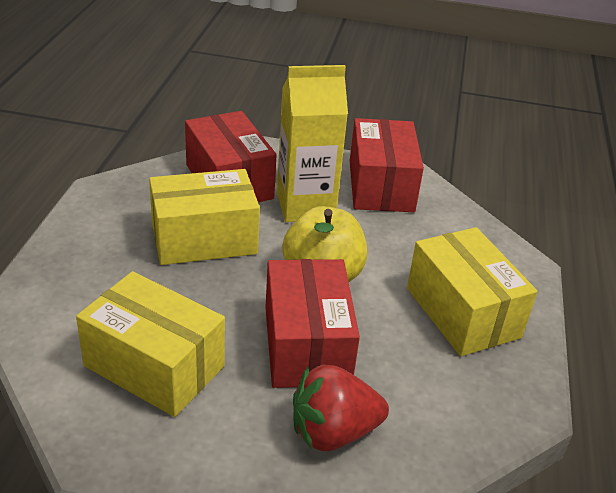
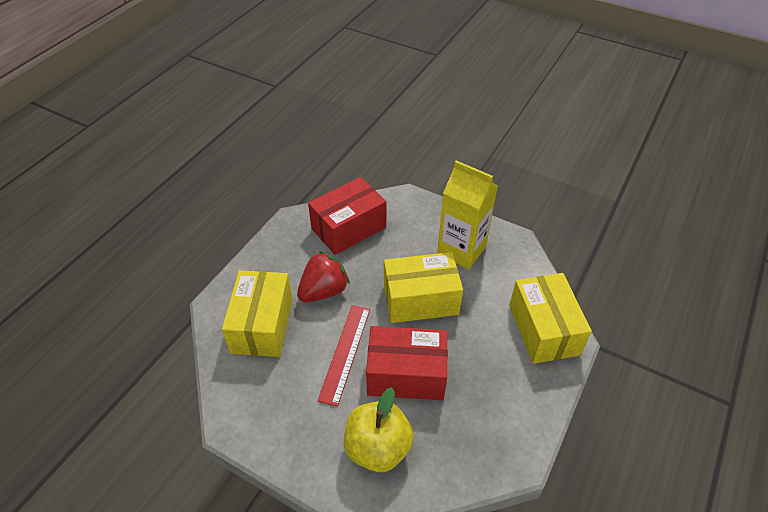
red box: [185,111,276,202] [265,259,360,388] [350,118,424,212] = 3 -> [308,177,386,255] [366,326,448,400] = 2
red ruler: none = 0 -> [318,305,370,406] = 1

